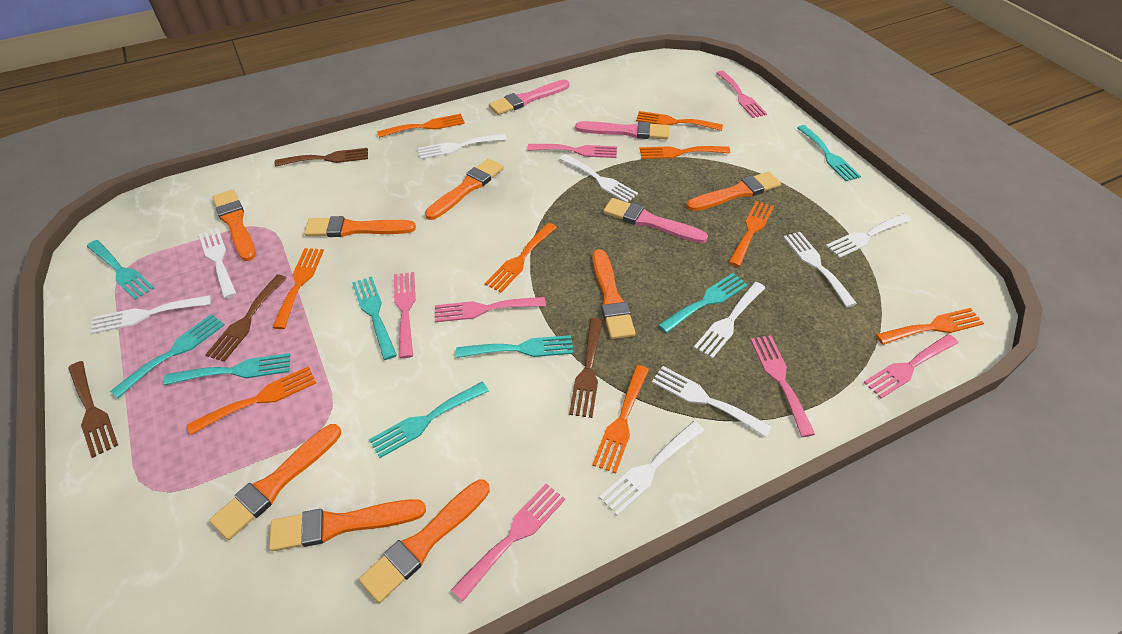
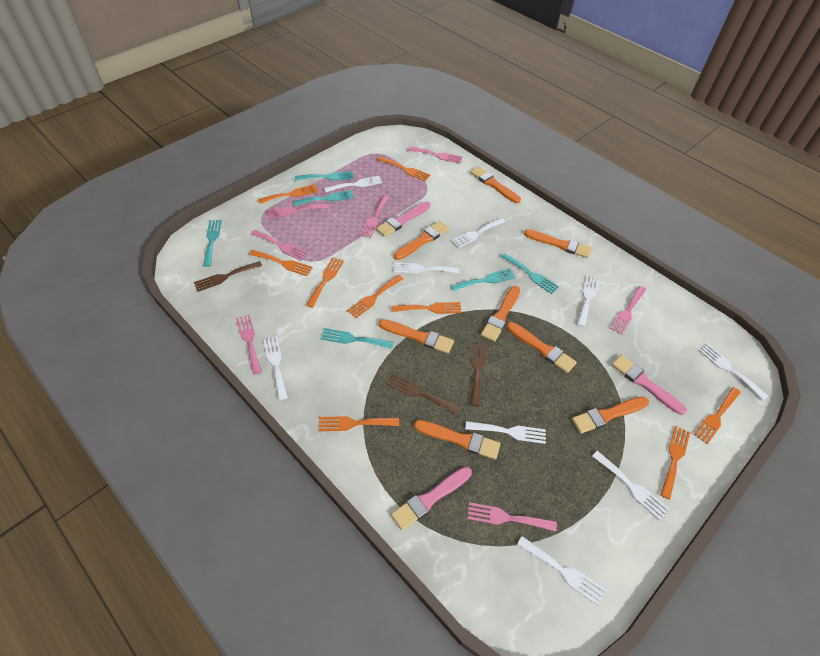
brown fork: [68,361,118,458] [205,274,287,362] [275,148,368,167] [569,318,603,418] = 4 -> [194,261,262,292] [386,373,460,415] [470,342,487,406] = 3
turquoise fork: [87,240,155,300] [110,314,225,398] [163,353,291,385] [352,276,397,360] [369,382,489,458] [456,335,574,358] [658,273,748,333] [797,125,861,181] = 8 -> [203,220,222,267] [293,190,354,206] [295,171,353,181] [321,328,394,349] [451,269,516,291] [501,253,559,294] = 6

